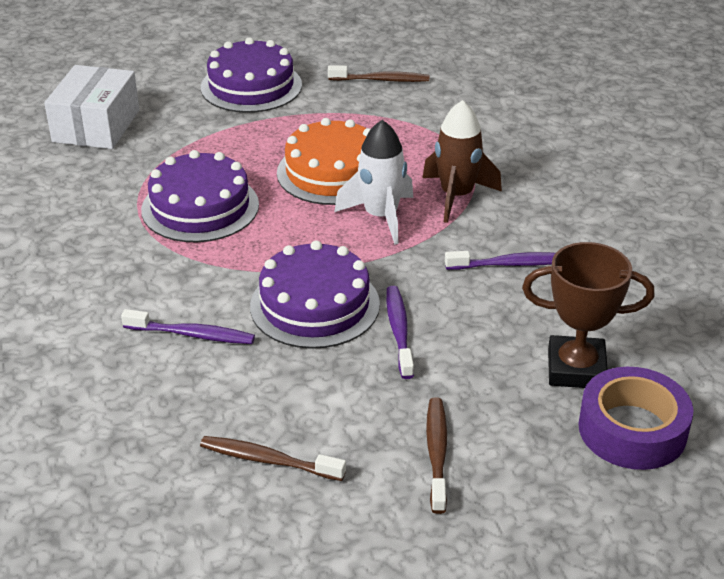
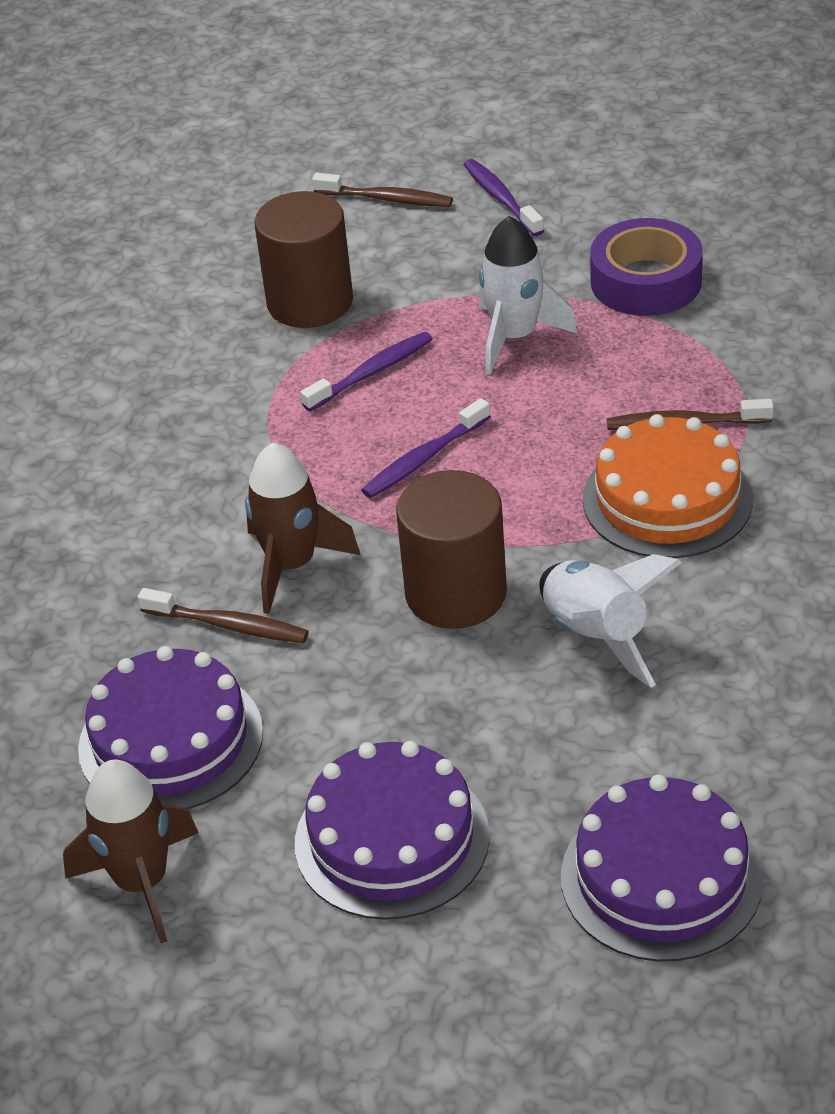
brown cylinder: none = 0 -> [254,191,353,328] [396,470,507,629] = 2
brown rocket: [423,100,502,223] = 1 -> [63,759,198,943] [245,443,360,614] = 2
brown trophy: [522,242,654,388] = 1 -> none = 0
white box: [44,65,139,149] = 1 -> none = 0
white rocket: [334,120,413,245] = 1 -> [479,216,578,375] [539,554,682,688] = 2

